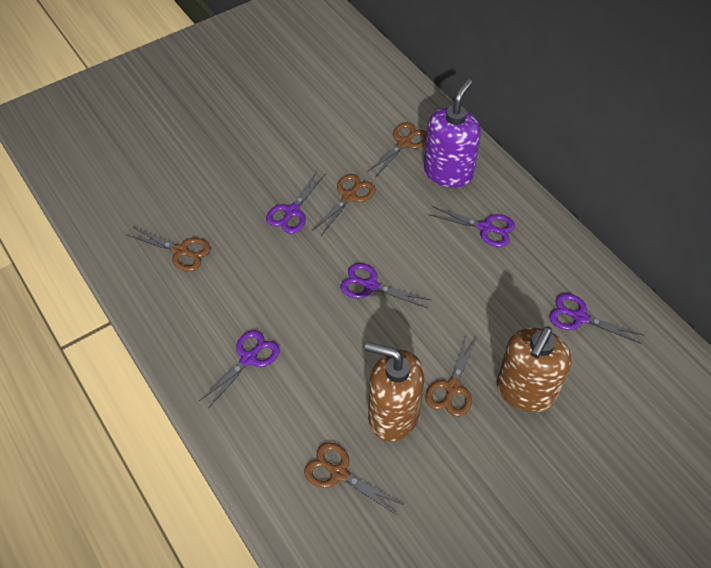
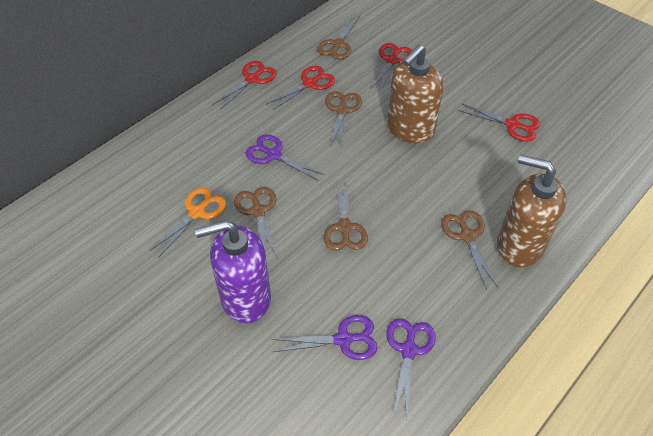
orange scissors: none = 0 -> [150,188,226,257] = 1
purple scissors: [199,330,280,408] [266,171,326,234] [341,263,431,309] [428,206,515,247] [550,293,643,344] = 5 -> [245,134,325,181] [272,315,378,360] [387,318,436,416] = 3
red scissors: none = 0 -> [213,61,277,110] [266,66,335,110] [370,43,412,93] [458,103,540,142] = 4

